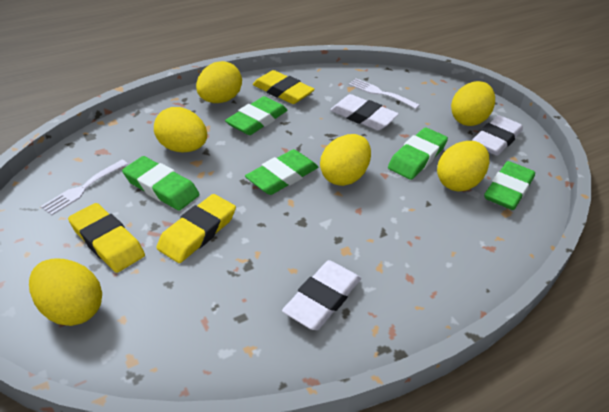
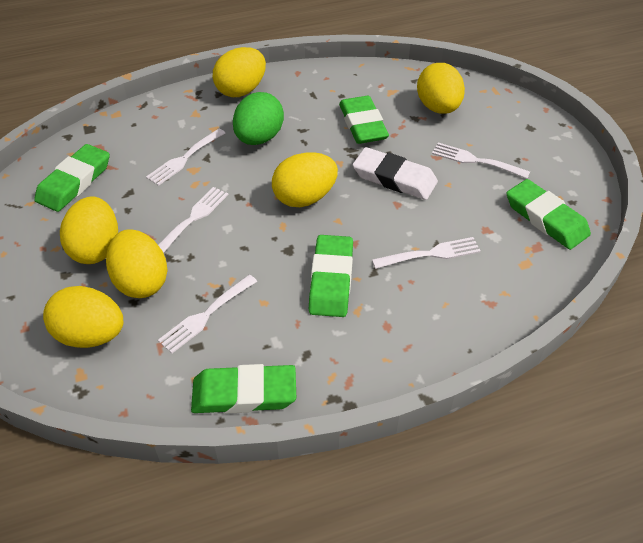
green egg: none = 0 -> [233,92,284,145] = 1
white eraser: [282,260,361,330] [330,94,399,130] [472,115,523,156] = 3 -> [353,147,438,200] = 1
white fork: [40,160,128,215] [349,78,420,109] = 2 -> [146,129,225,186] [158,187,228,253] [158,275,257,353] [372,237,481,269] [432,143,530,178] = 5
yellow eraser: [68,203,145,273] [156,194,236,263] [253,70,315,104] = 3 -> none = 0

